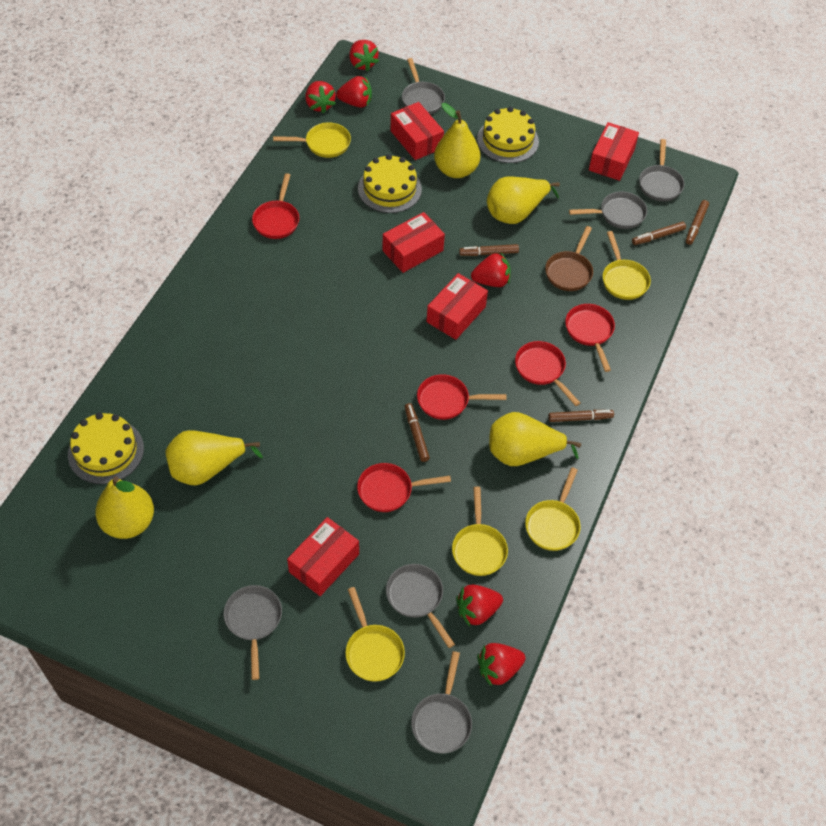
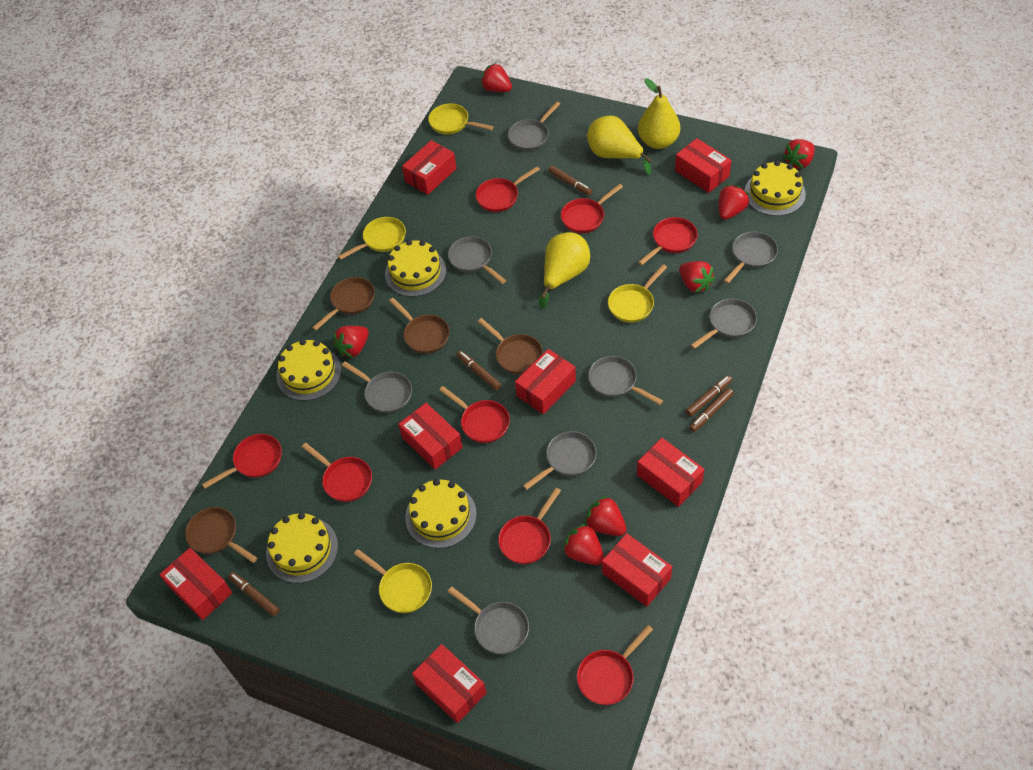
brown pan: [545,226,593,291] = 1 -> [185,507,258,563] [312,277,375,330] [389,298,450,354] [478,318,543,375] = 4
grey pan: [223,585,282,680] [386,564,455,648] [402,58,445,114] [411,651,472,753] [569,191,647,229] [639,139,685,201] = 6 -> [341,361,412,413] [448,236,506,284] [448,587,529,654] [508,102,560,151] [523,431,597,490] [588,356,663,405] [691,299,757,349] [724,231,778,283] = 8
red box: [287,517,359,596] [382,212,445,273] [391,102,444,160] [426,273,488,340] [589,122,639,181] = 5 -> [159,548,232,620] [398,403,463,470] [402,140,457,195] [412,644,487,723] [515,349,576,414] [602,533,672,607] [637,438,704,507] [675,138,731,193] = 8
red pan: [252,173,299,239] [357,463,451,512] [417,374,507,420] [515,341,580,406] [565,304,615,372] = 5 -> [202,434,282,489] [302,443,372,502] [439,386,510,443] [476,166,540,212] [498,488,561,564] [561,184,623,233] [577,625,653,705] [638,217,698,265] = 8
red strawberry: [305,81,336,113] [336,76,372,108] [349,40,379,72] [456,585,503,626] [471,252,511,287] [477,643,526,687] = 6 -> [333,326,369,358] [480,63,512,92] [562,523,604,565] [585,495,627,536] [679,261,715,293] [719,185,749,220] [783,139,815,169] = 7
yellow cake: [68,413,144,484] [358,154,422,213] [477,107,539,163] = 3 -> [266,513,338,583] [276,339,341,401] [385,240,446,297] [405,479,477,548] [745,161,806,216] = 5
yellow pan: [273,122,351,158] [345,587,405,682] [452,487,508,576] [525,467,581,551] [603,231,651,300] = 5 -> [338,217,406,260] [354,549,432,613] [428,103,493,135] [608,264,667,323] = 4
yellow pear: [95,476,154,539] [165,430,263,485] [434,103,480,178] [487,176,560,224] [489,412,581,466] = 5 -> [539,232,590,309] [587,116,651,175] [638,78,680,149] = 3

